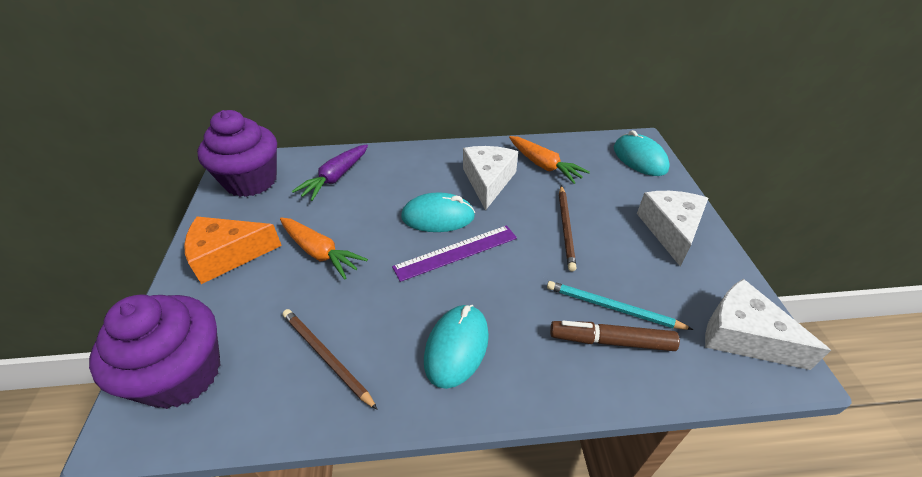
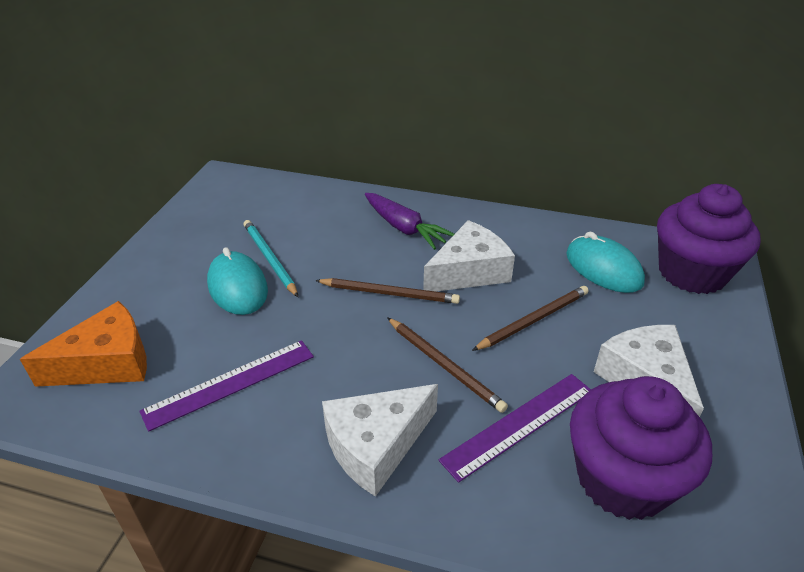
brown marker: [550,321,680,351] = 1 -> none = 0
brown pencil: [282,309,378,410] [559,186,577,271] = 2 -> [315,278,460,304] [387,317,508,413] [472,286,589,351] = 3
orange carrot: [280,218,368,279] [509,136,590,184] = 2 -> none = 0
purple ruler: [392,225,517,282] = 1 -> [139,340,314,432] [439,374,591,483] = 2
turquoise mouse: [401,192,475,232] [424,305,489,389] [614,130,670,176] = 3 -> [207,247,268,315] [566,231,645,293] = 2

